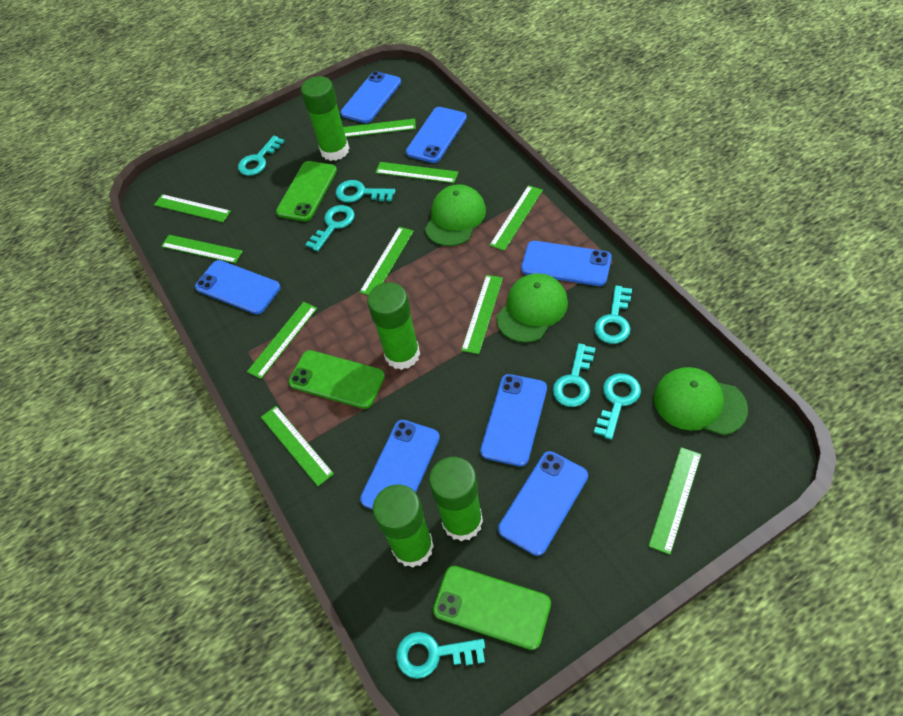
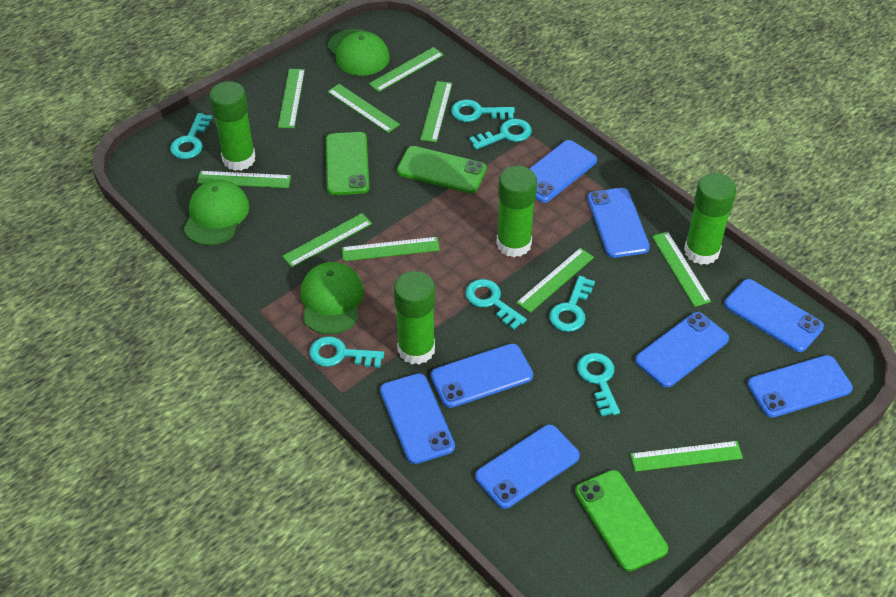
blue phone: [195,260,280,314] [340,71,401,123] [360,420,440,510] [406,107,467,163] [480,374,547,467] [498,451,588,556] [521,241,612,286] = 7 -> [380,373,455,464] [430,344,533,408] [475,425,580,509] [529,140,597,203] [587,188,650,258] [635,312,729,388] [724,279,824,352] [748,355,853,418] = 8

